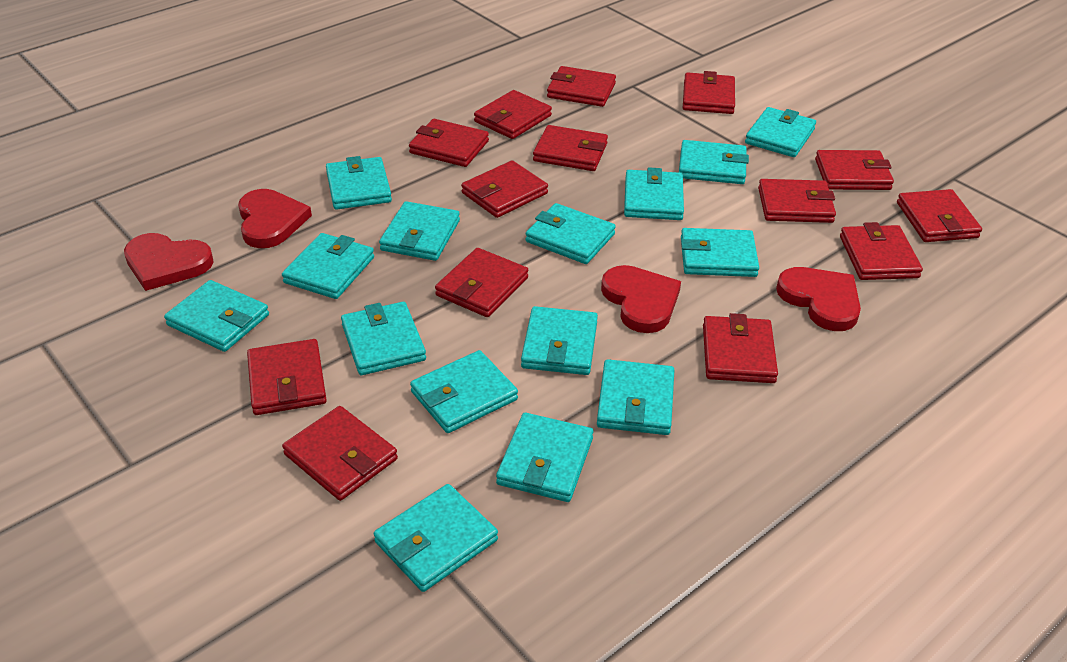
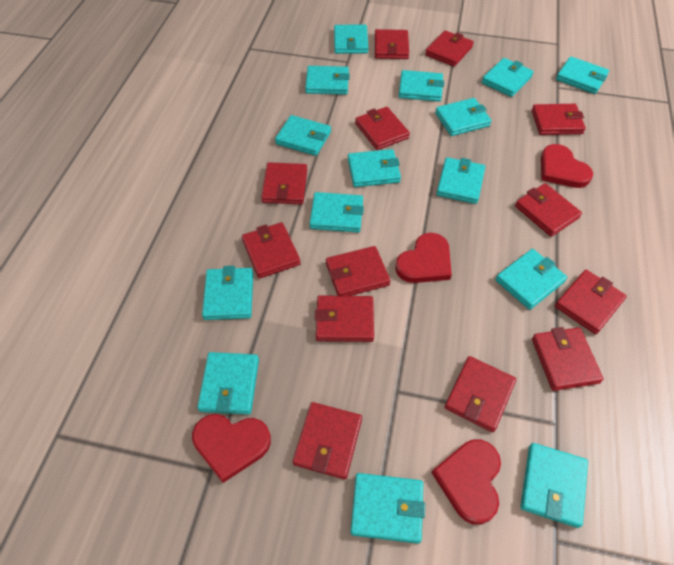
red wallet: [247,339,327,415] [282,406,398,501] [409,119,489,167] [435,248,528,317] [461,160,548,218] [474,90,552,139] [533,125,608,171] [547,66,616,107] [683,71,735,114] [703,313,778,383] [758,179,836,223] [815,150,894,190] [840,222,923,280] [897,189,982,242] = 14 -> [242,222,301,278] [261,162,307,204] [293,402,362,479] [315,295,374,342] [326,246,390,296] [355,107,410,150] [375,29,409,59] [425,30,474,67] [445,356,516,432] [515,183,582,237] [532,104,586,135] [532,327,603,391] [555,270,627,334] = 13

